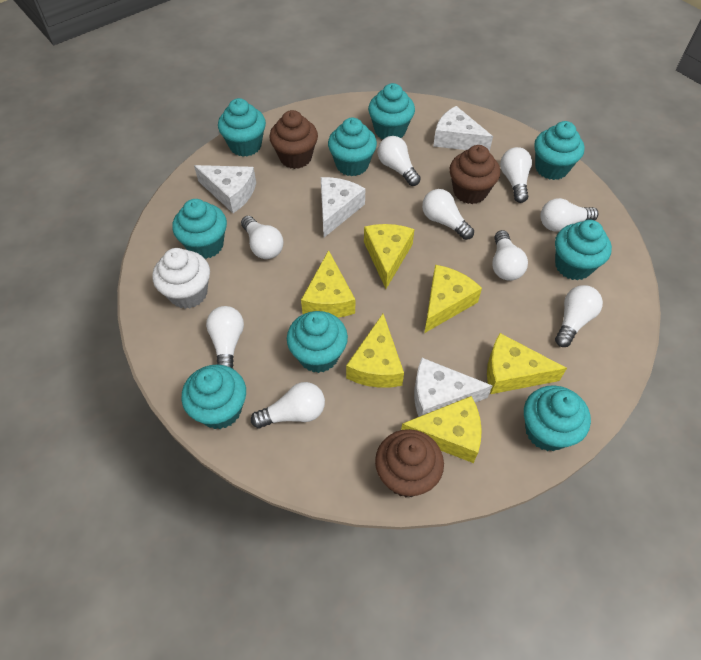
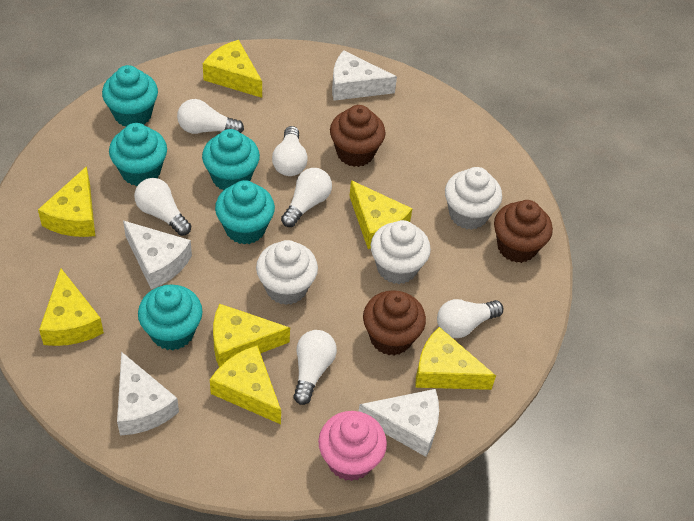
pink cupcake: none = 0 -> [318,411,387,481] = 1
turquoise cupcake: [172,199,227,259] [181,365,246,429] [218,98,266,156] [287,311,348,373] [328,118,377,176] [368,83,415,139] [524,385,591,451] [534,121,585,180] [555,220,612,280] = 9 -> [102,65,158,126] [109,123,167,186] [138,285,203,350] [202,129,260,191] [215,180,275,245] = 5
white cupcake: [152,248,210,309] = 1 -> [256,240,318,305] [371,220,431,284] [445,167,502,230] = 3
white light bulb: [206,306,244,369] [241,216,284,259] [251,382,325,429] [377,136,421,186] [422,189,474,240] [492,230,528,281] [500,147,532,203] [540,198,598,231] [555,285,603,347] = 9 -> [134,178,191,236] [177,99,244,134] [272,126,308,176] [281,168,332,227] [293,330,337,405] [437,299,503,338] = 6
yellow cheese: [301,250,355,318] [346,314,404,388] [364,224,415,289] [401,396,482,463] [424,265,482,333] [487,333,567,394] = 6 -> [38,166,95,237] [39,268,104,346] [203,40,262,98] [210,345,281,424] [213,304,290,367] [350,180,413,249] [415,327,496,390] = 7

